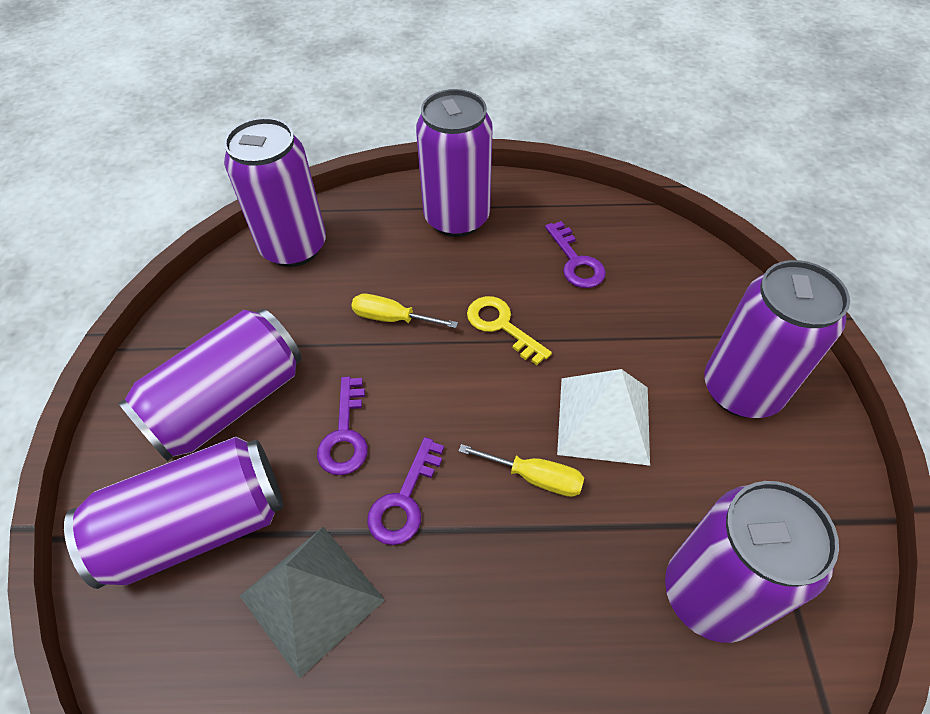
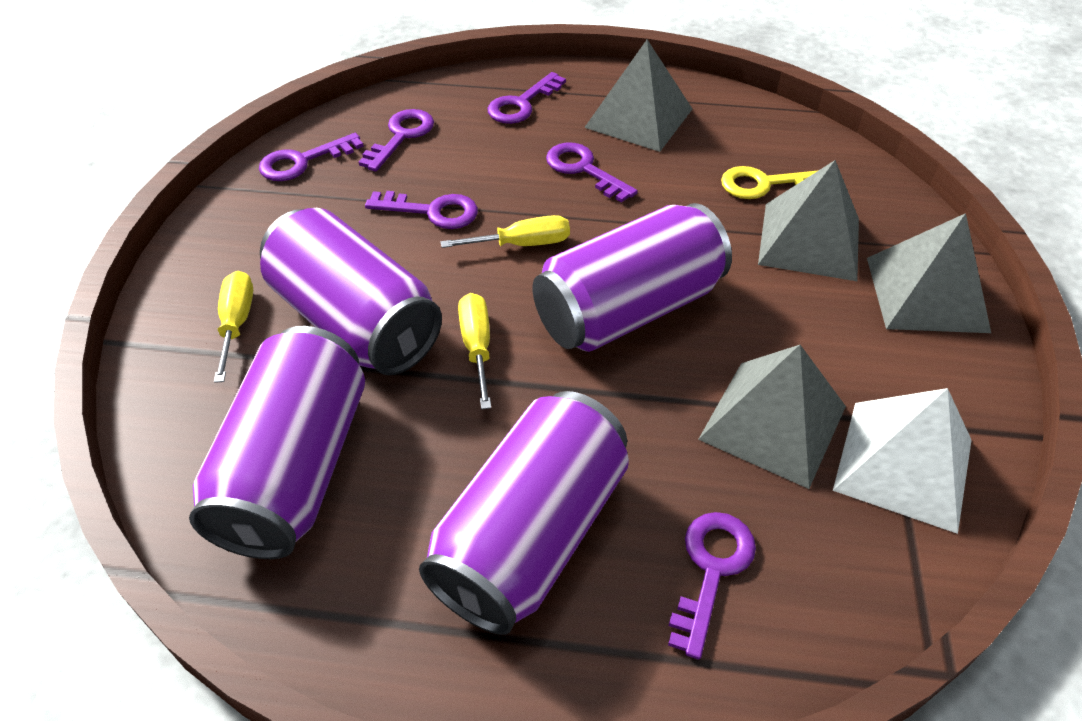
grey pyramid: [240,527,385,679] = 1 -> [584,40,692,152] [698,345,846,489] [758,160,859,281] [867,213,991,333] = 4
purple can: [64,437,283,589] [118,309,302,462] [224,118,326,267] [416,89,493,237] [665,481,839,643] [704,260,850,418] = 6 -> [189,326,365,559] [260,208,442,375] [419,391,629,635] [533,203,732,352] = 4
purple key: [317,377,368,475] [367,437,444,545] [545,221,606,288] = 3 -> [259,133,364,181] [359,109,434,172] [365,191,478,229] [488,72,566,124] [546,142,638,203] [668,512,756,660] = 6
yellow screwdriver: [351,294,458,328] [459,444,584,497] = 2 -> [214,271,253,383] [440,215,570,248] [458,293,491,409] = 3

